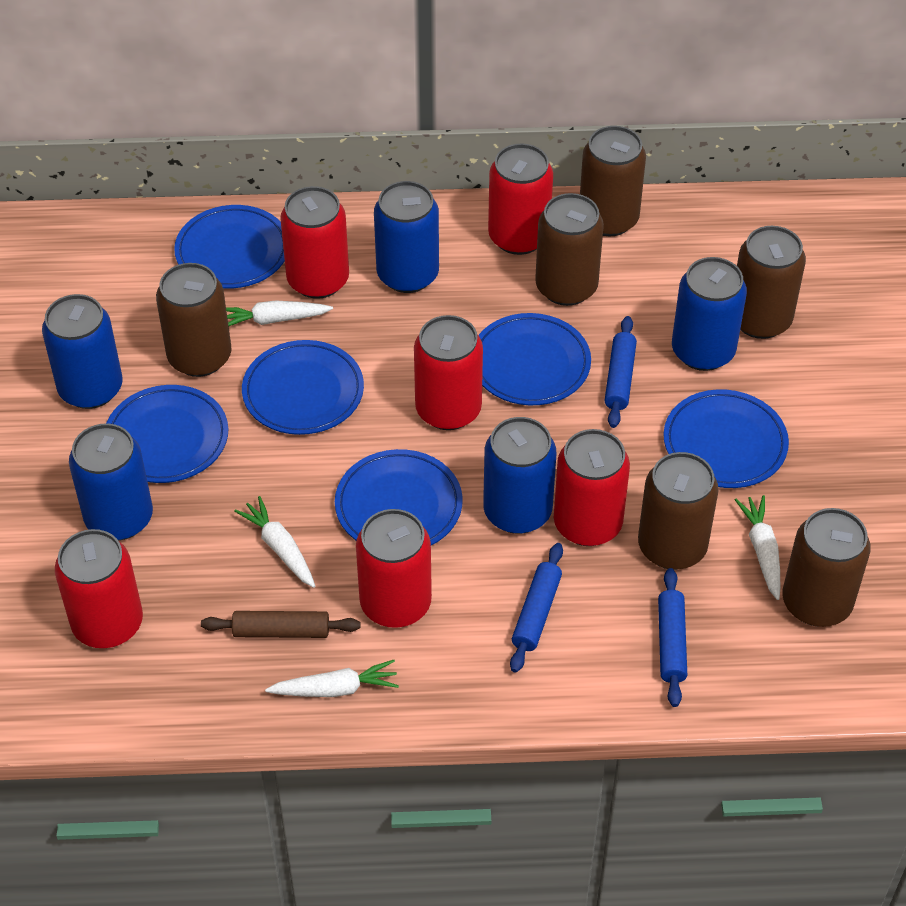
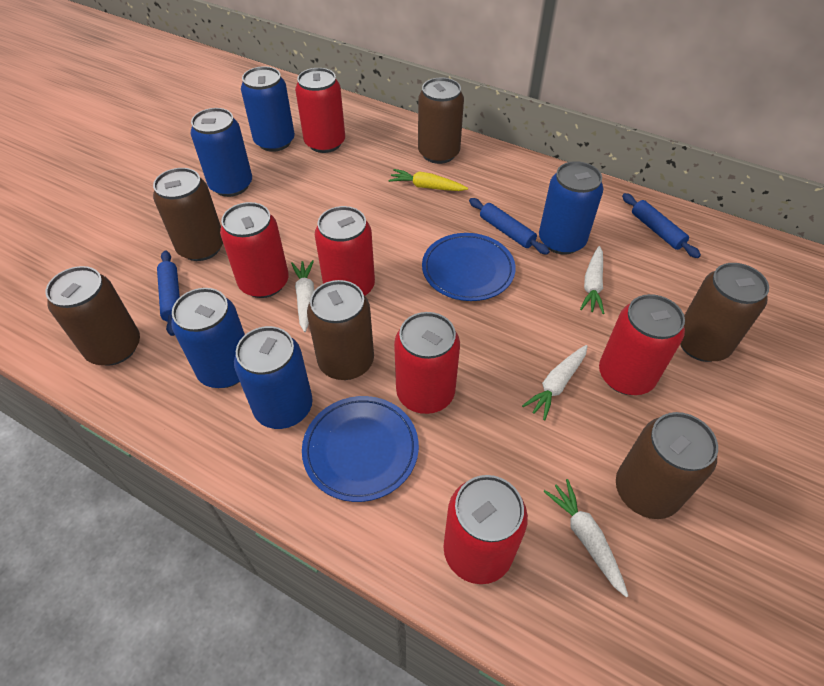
blue plate: [106,385,228,483] [174,205,285,289] [242,340,364,435] [335,449,463,545] [478,313,591,405] [664,389,789,488] = 6 -> [302,396,419,502] [422,233,516,301] = 2
brown rolling pin: [201,611,360,638] = 1 -> none = 0
yellow carrot: none = 0 -> [389,169,468,191] = 1

